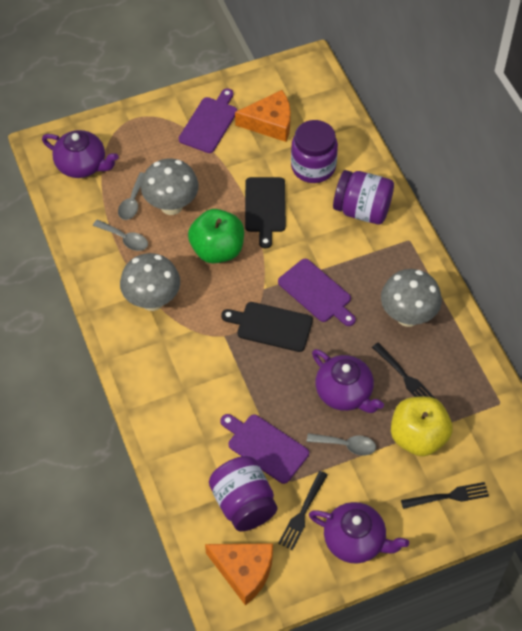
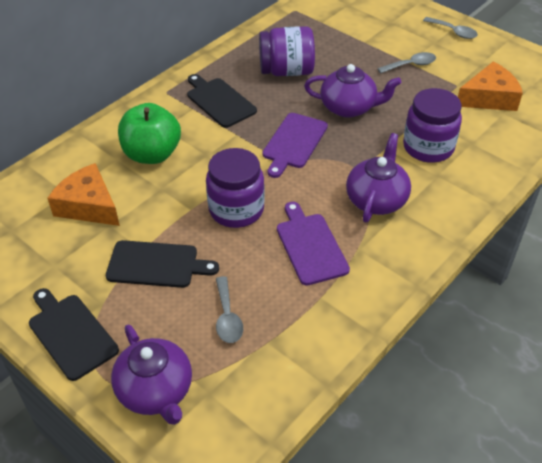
black cutting board: [221,302,313,352] [245,177,286,249] = 2 -> [29,288,119,381] [106,240,219,288] [187,74,257,128] = 3
black fork: [278,471,328,550] [372,343,436,399] [401,482,489,509] = 3 -> none = 0
grey mushroom: [120,253,180,311] [141,159,199,215] [381,269,442,327] = 3 -> none = 0
purple cutting board: [179,88,237,153] [220,414,309,484] [278,259,356,326] = 3 -> [262,113,328,178] [277,202,350,286] = 2
yellow apple: [391,396,452,456] = 1 -> none = 0

